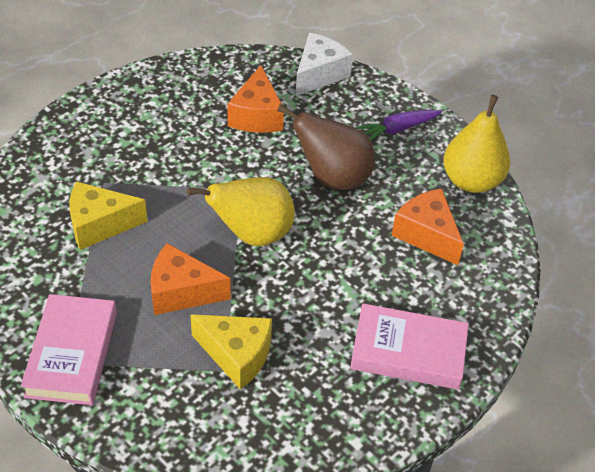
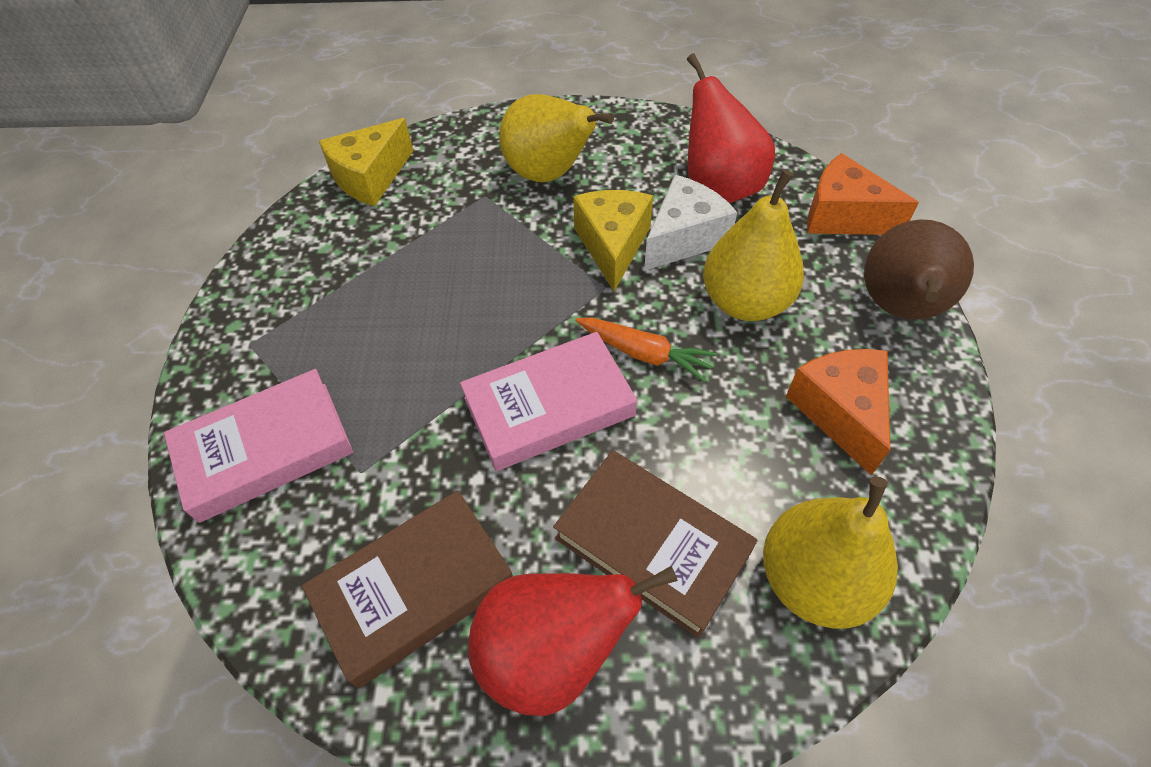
brown book: none = 0 -> [302,490,513,688] [553,450,758,638] = 2
orange carrot: none = 0 -> [575,318,717,382] = 1
orange cheese: [151,243,231,315] [227,65,284,133] [392,188,464,265] = 3 -> [786,349,890,476] [807,153,919,235] = 2
purple carrot: [356,110,442,141] = 1 -> none = 0
red pear: none = 0 -> [468,566,678,716] [687,53,775,203] = 2
yellow pear: [187,177,295,246] [443,95,510,193] = 2 -> [499,94,614,182] [703,169,804,321] [763,477,898,629] = 3

